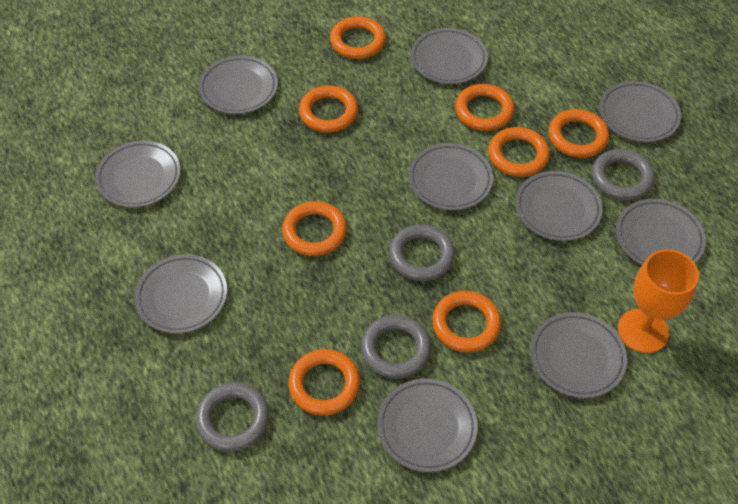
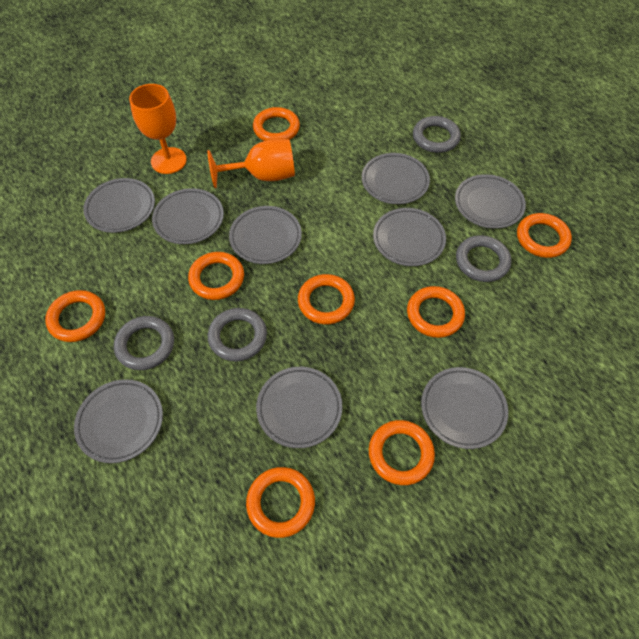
grey plate: [95,141,181,208] [135,254,227,334] [199,56,278,114] [377,379,478,472] [408,143,493,210] [411,28,488,84] [515,171,603,241] [530,312,627,398] [599,81,681,142] [616,199,706,265] = 10 -> [74,379,163,463] [83,178,155,233] [152,188,224,244] [229,206,302,264] [256,367,342,448] [362,153,430,204] [373,208,446,266] [421,367,508,449] [455,174,526,229] = 9
orange goblet: [618,249,699,353] = 1 -> [129,84,187,174] [207,139,295,188] = 2

